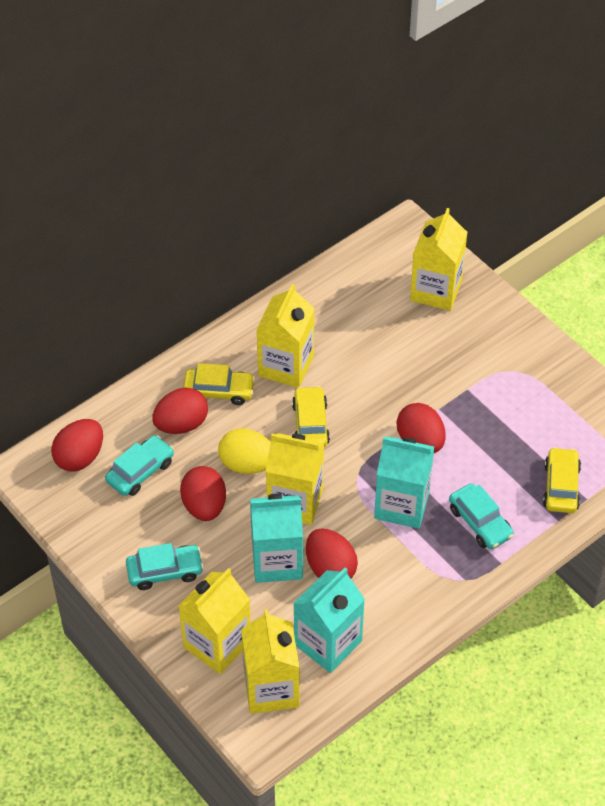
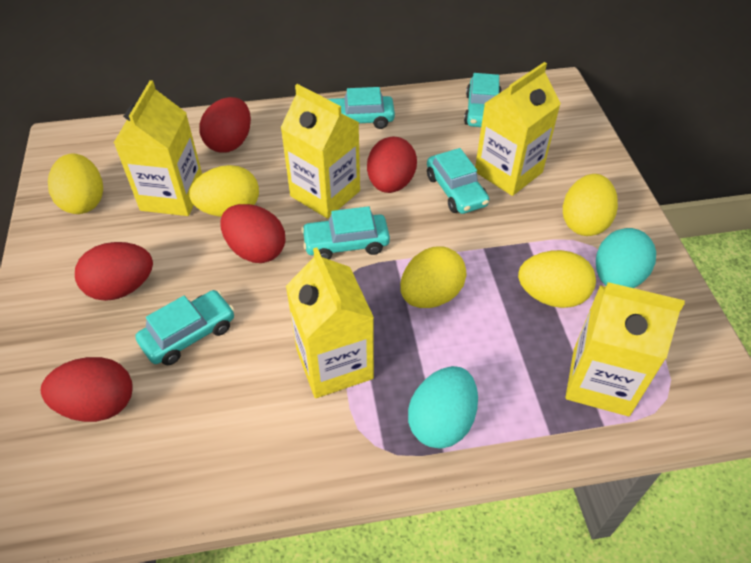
turquoise car: [105,435,174,496] [126,543,204,590] [449,483,514,549] = 3 -> [135,290,235,365] [301,206,390,259] [328,87,395,129] [427,148,489,214] [464,73,502,127] = 5
turquoise carton: [250,494,303,583] [293,567,365,673] [374,437,434,529] = 3 -> none = 0
turquoise egg: none = 0 -> [408,366,478,449] [596,228,656,288] = 2
yellow car: [183,363,255,405] [292,386,330,447] [543,447,581,513] = 3 -> none = 0
yellow egg: [218,429,271,474] = 1 -> [48,153,103,214] [189,165,259,217] [400,246,466,308] [518,250,596,308] [563,174,618,236] = 5

